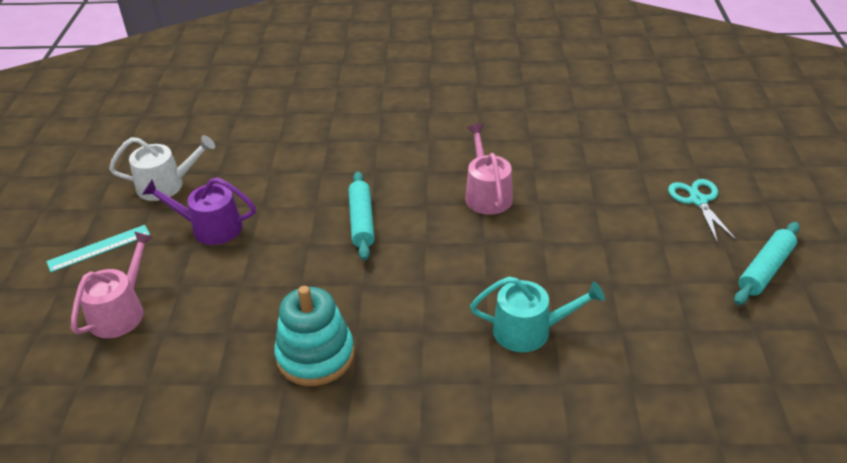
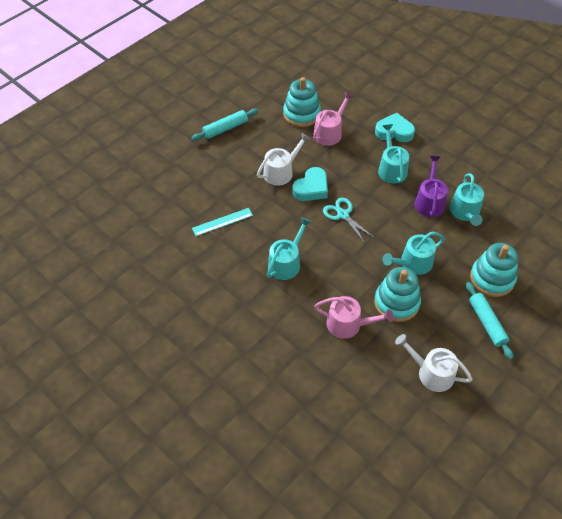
turquoise heart: none = 0 -> [293,167,328,201] [375,113,415,142] = 2
turquoise stacking toy: [274,286,355,386] = 1 -> [283,77,321,127] [374,267,421,322] [470,243,518,297] = 3
turquoise watering can: [470,277,605,352] = 1 -> [267,217,311,280] [378,124,409,183] [382,232,445,275] [450,173,484,226] = 4
white watering can: [109,135,215,201] = 1 -> [257,133,310,186] [395,334,473,392] = 2

